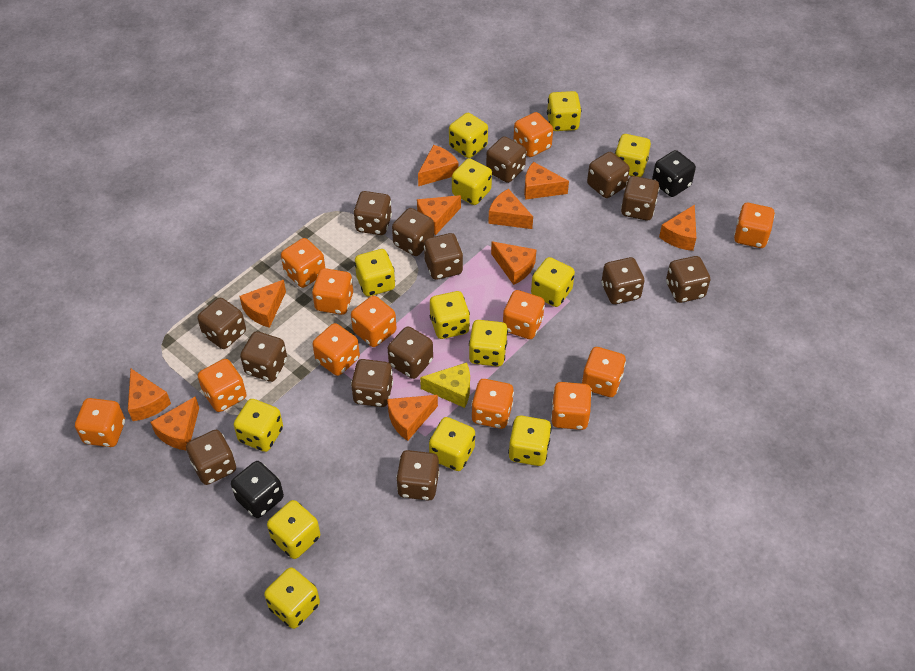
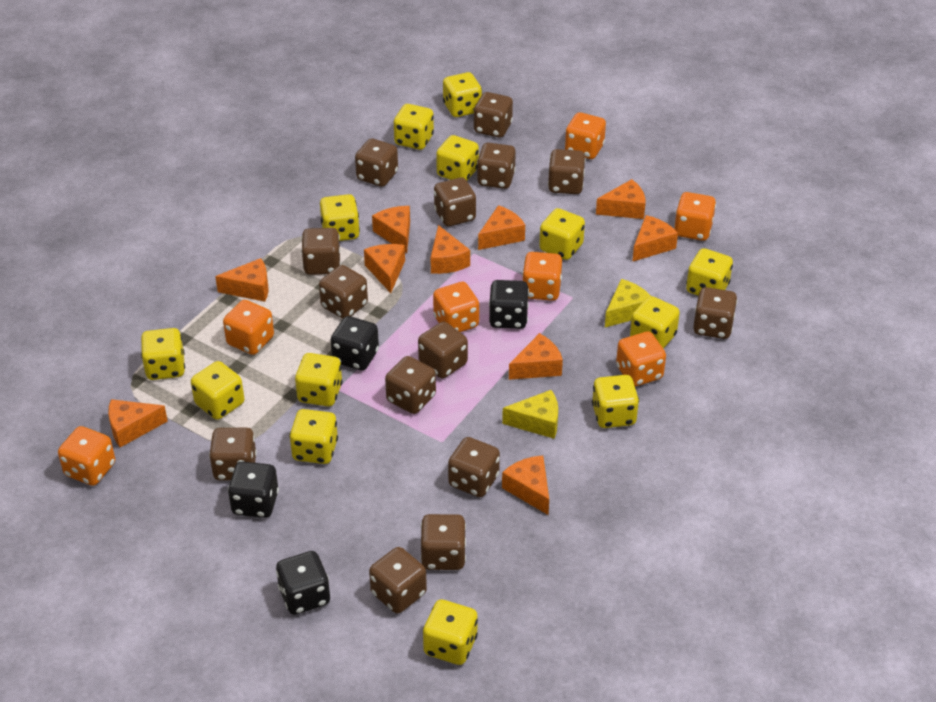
black dice: [231,461,284,518] [652,150,696,197] = 2 -> [228,462,279,518] [276,551,330,615] [331,316,379,371] [489,280,529,329] = 4
orange dice: [75,398,125,447] [198,359,247,412] [281,238,325,288] [312,268,353,315] [313,323,360,376] [351,295,396,347] [471,379,514,429] [503,290,545,339] [513,112,553,157] [551,382,592,430] [582,347,626,397] [734,203,775,248] = 12 -> [58,426,115,486] [223,300,274,355] [433,282,479,332] [522,252,562,301] [565,112,606,159] [616,332,666,387] [674,192,716,241] = 7
yellow cheese: [420,362,470,408] = 1 -> [502,390,558,439] [605,279,650,327] = 2

